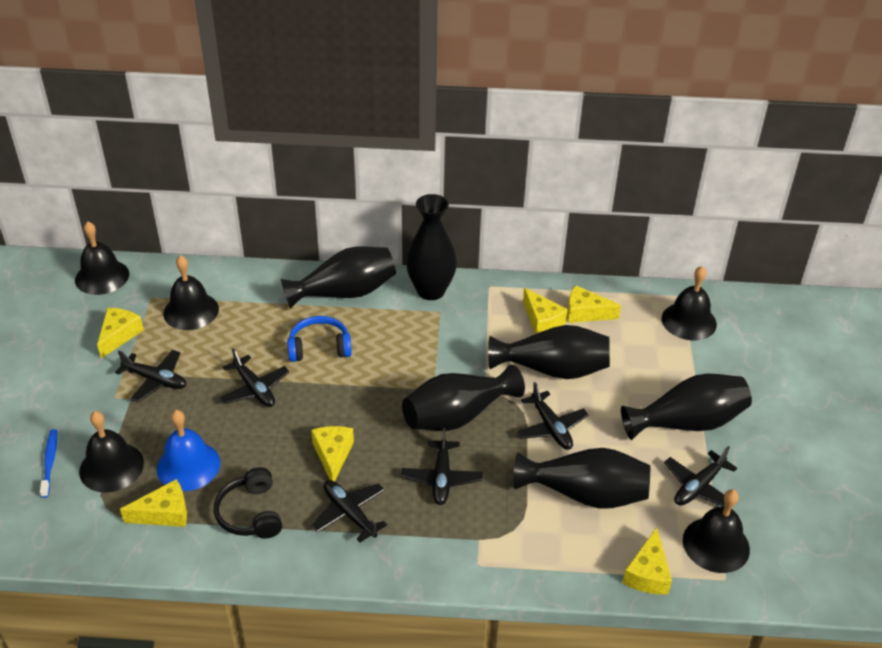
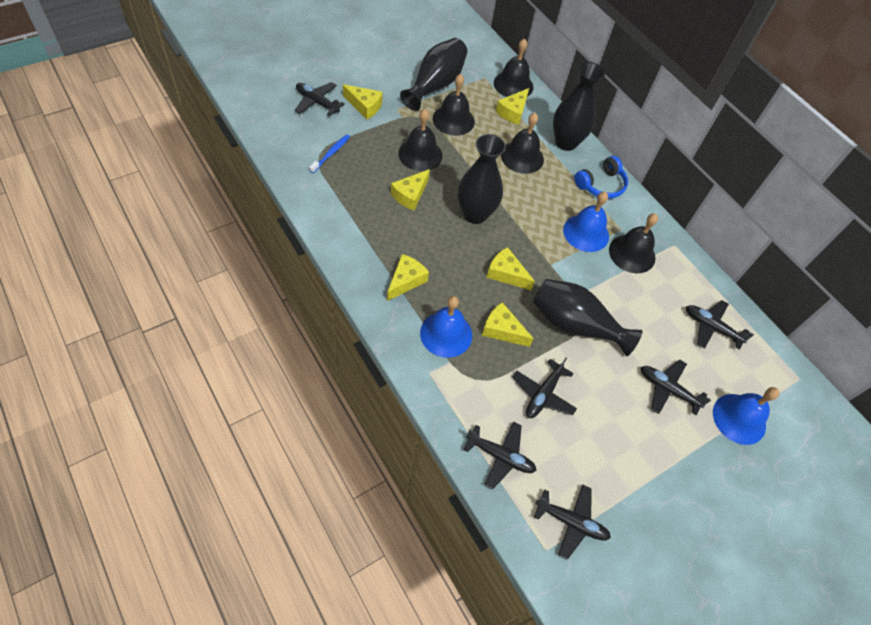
black headphones: [214,467,282,539] = 1 -> none = 0
black vase: [281,246,396,309] [402,365,525,431] [406,194,457,300] [488,325,610,379] [513,448,650,508] [621,373,752,440] = 6 -> [400,38,468,111] [458,134,506,224] [533,279,643,356] [553,62,605,151] = 4
blue bell: [157,410,220,491] = 1 -> [420,296,472,358] [563,192,609,252] [713,387,780,445] = 3

